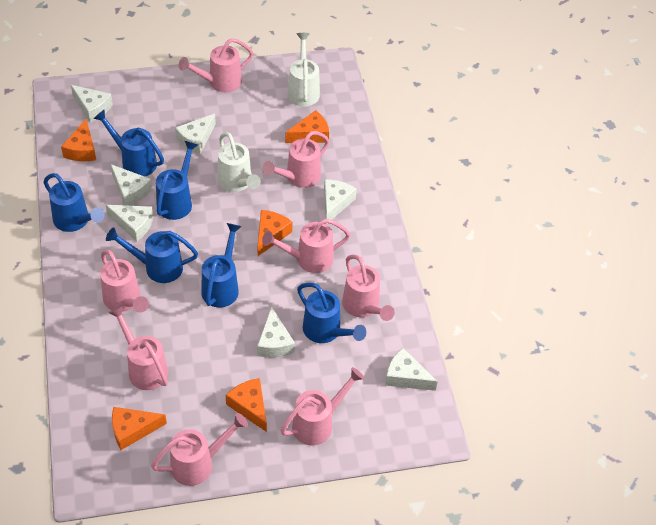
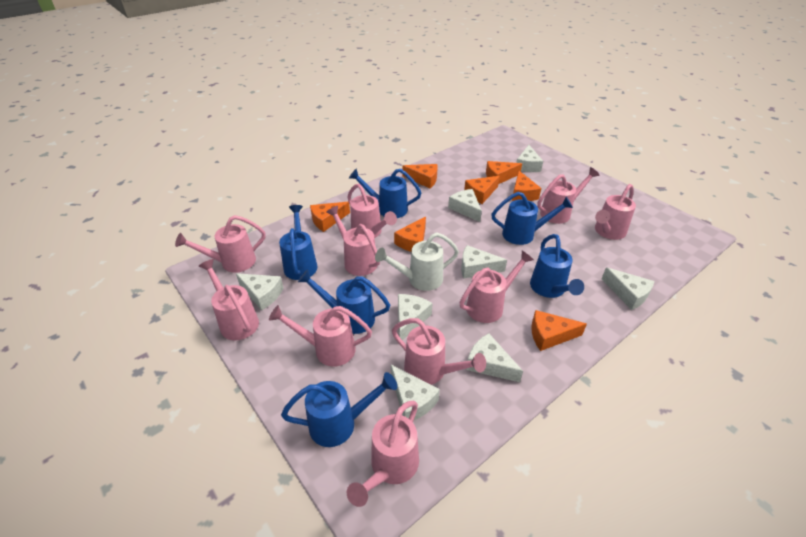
orange cheese: [61,119,96,161] [112,407,167,450] [226,378,267,432] [258,210,292,256] [285,110,329,143] = 5 -> [310,202,350,232] [394,216,426,252] [403,164,438,188] [464,176,500,204] [486,161,522,184] [512,171,541,201] [531,310,587,351] = 7
pink watering can: [100,250,149,312] [109,305,168,390] [151,413,248,486] [179,38,253,92] [262,219,350,273] [263,131,330,188] [281,367,365,446] [342,254,395,321] = 8 -> [175,215,266,273] [199,259,259,340] [269,305,372,367] [326,206,380,276] [347,184,397,238] [347,401,419,507] [392,318,486,385] [459,250,534,323] [537,167,600,224] [595,184,636,240] = 10
white cheese: [71,85,113,123] [106,205,153,242] [111,164,152,206] [175,114,216,154] [257,307,295,358] [324,179,357,224] [385,348,438,391] = 7 -> [236,273,284,311] [391,365,440,420] [398,294,433,340] [448,189,482,222] [461,245,507,278] [466,333,523,382] [516,145,543,172] [602,267,654,310] = 8
white watering can: [217,132,261,192] [288,33,320,107] = 2 -> [375,232,459,291] = 1

